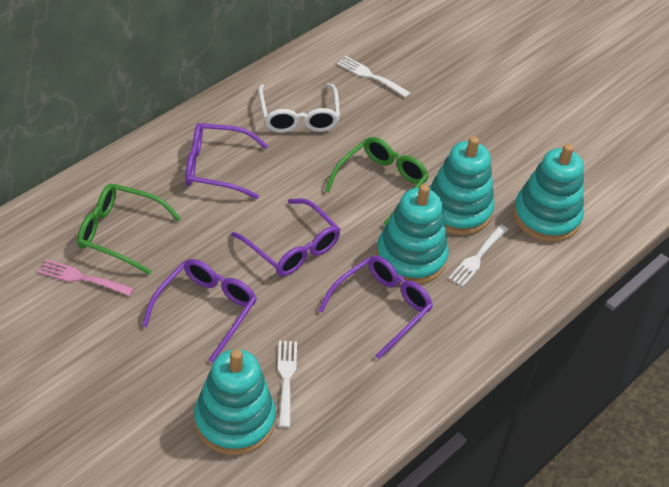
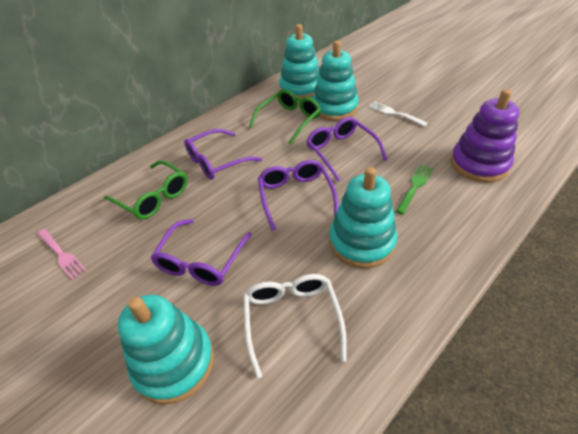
green fork: none = 0 -> [396,165,433,215] = 1
purple stacking toy: none = 0 -> [450,89,519,183] = 1
white fork: [278,341,297,428] [337,56,410,97] [448,225,509,287] = 3 -> [368,102,428,127] = 1

